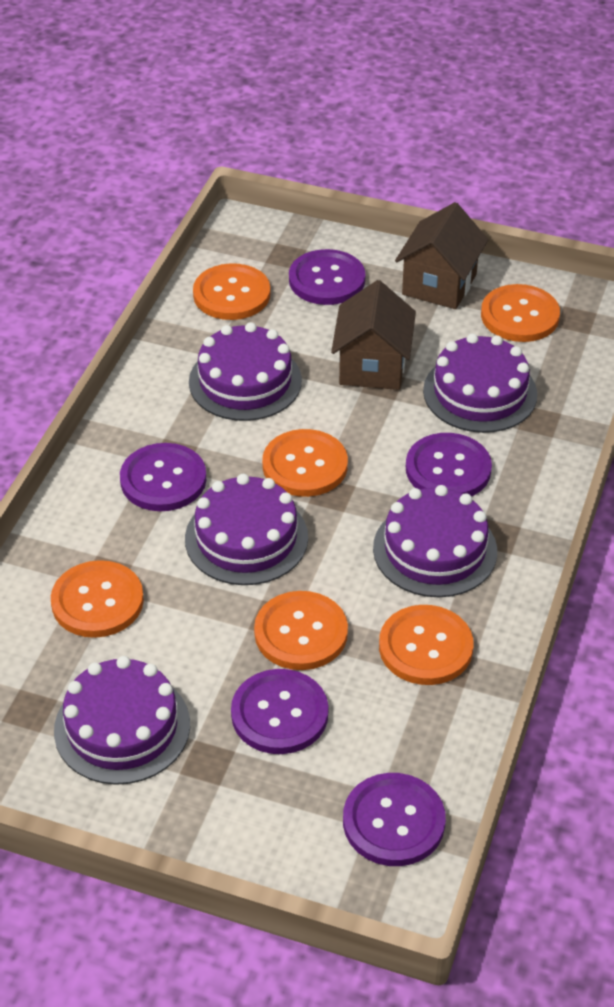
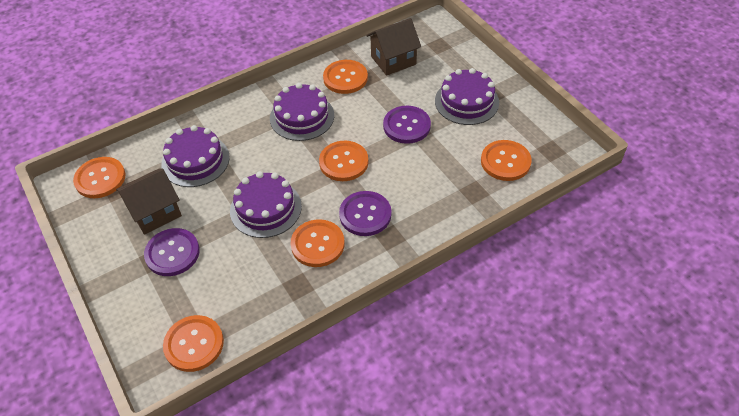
purple button: [120,443,207,511] [231,669,328,754] [289,249,365,305] [343,773,446,866] [406,433,492,496] = 5 -> [144,228,200,276] [339,191,391,236] [383,106,431,144] = 3
purple cake: [54,656,190,785] [185,474,308,585] [189,322,302,421] [373,485,497,597] [423,333,537,433] = 5 -> [161,125,230,187] [230,172,302,238] [270,83,334,141] [435,68,499,125] = 4

